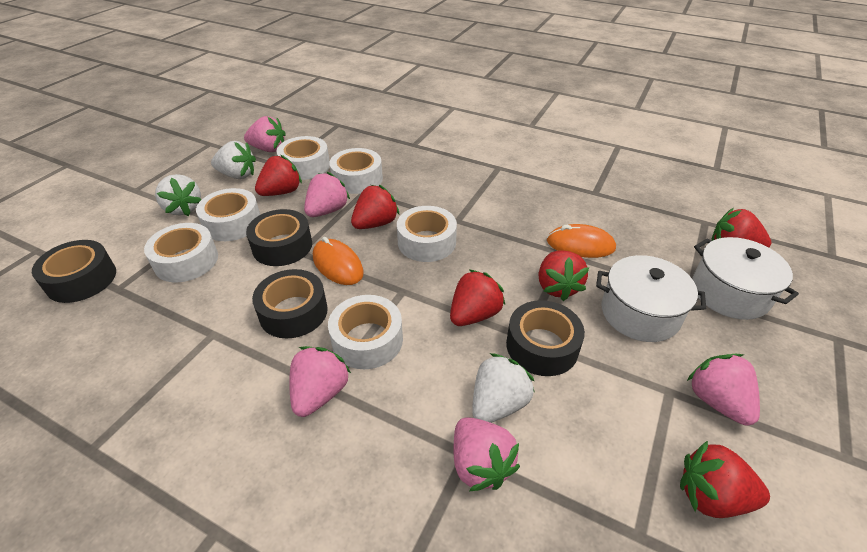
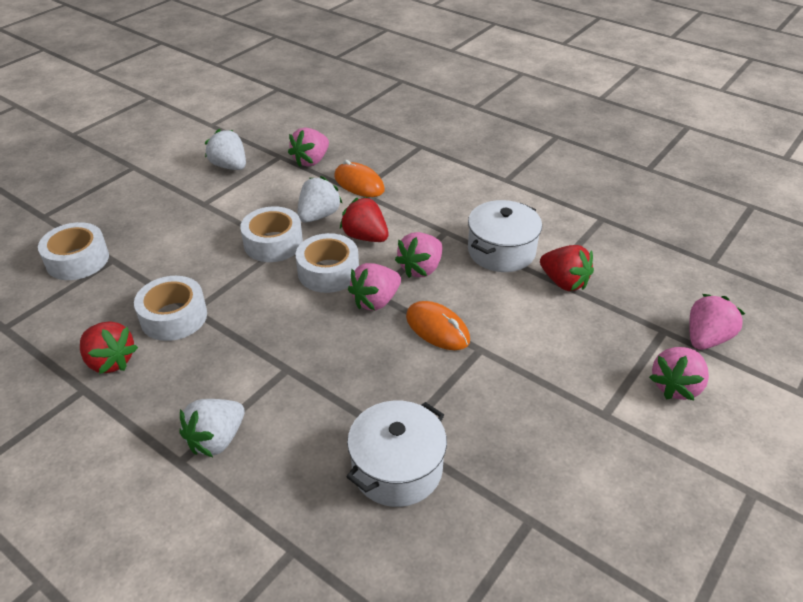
black tape: [32,240,116,303] [246,209,312,266] [252,269,328,338] [506,300,585,376] = 4 -> none = 0
red strawberry: [255,155,302,196] [351,185,399,229] [450,269,505,326] [539,250,589,301] [680,440,770,518] [712,208,771,247] = 6 -> [80,321,138,374] [340,197,389,242] [540,245,594,291] = 3
white tape: [144,223,218,282] [196,188,260,241] [276,136,330,180] [328,295,403,369] [329,148,383,194] [397,206,457,262] = 6 -> [38,222,109,280] [134,276,207,341] [240,206,303,262] [296,233,359,293] = 4

